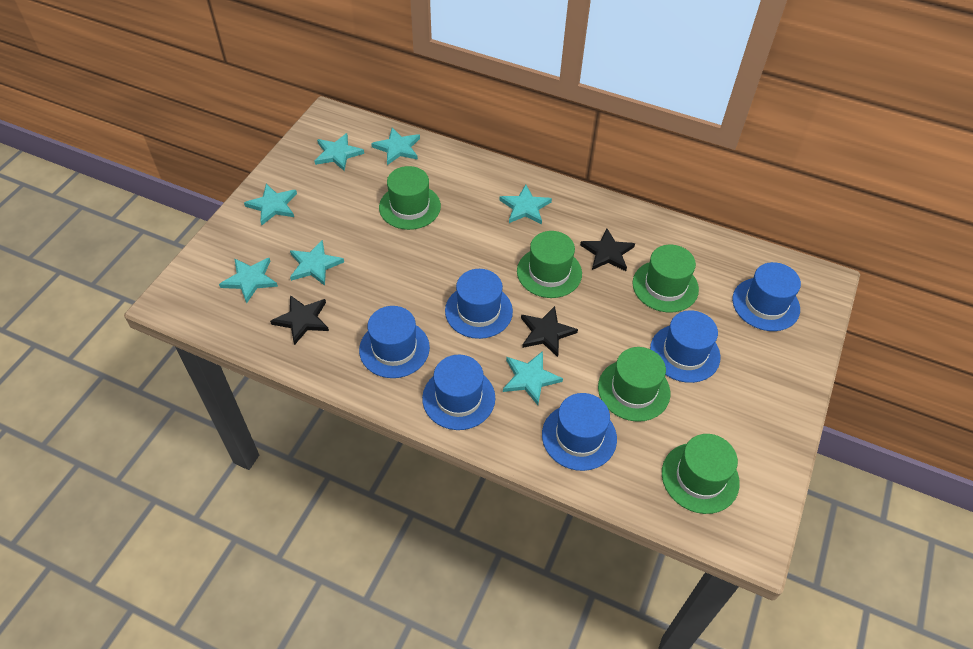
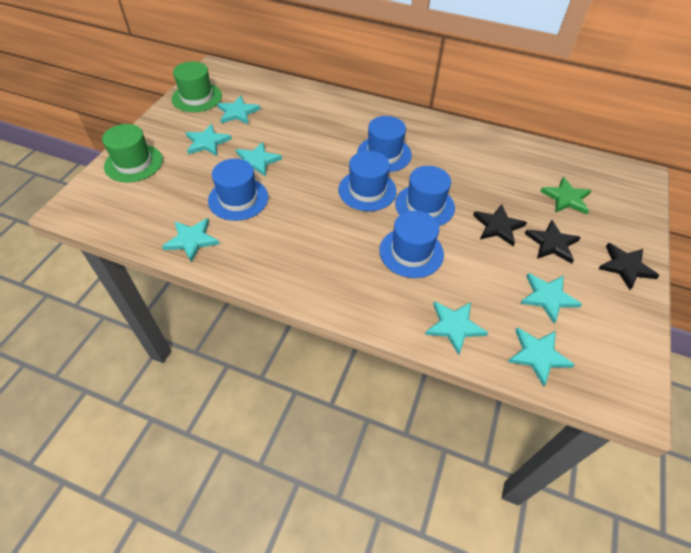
blue hat: [359,306,430,378] [422,355,495,430] [445,269,513,339] [542,393,617,471] [650,310,720,383] [732,262,801,331] = 6 -> [208,159,268,221] [338,151,397,211] [357,116,412,172] [379,211,444,278] [395,166,455,226] = 5
green hat: [379,166,441,230] [517,231,582,298] [598,347,670,422] [633,245,699,313] [662,434,740,514] = 5 -> [102,124,163,182] [171,61,222,112] = 2
green star: none = 0 -> [540,177,592,215] = 1

